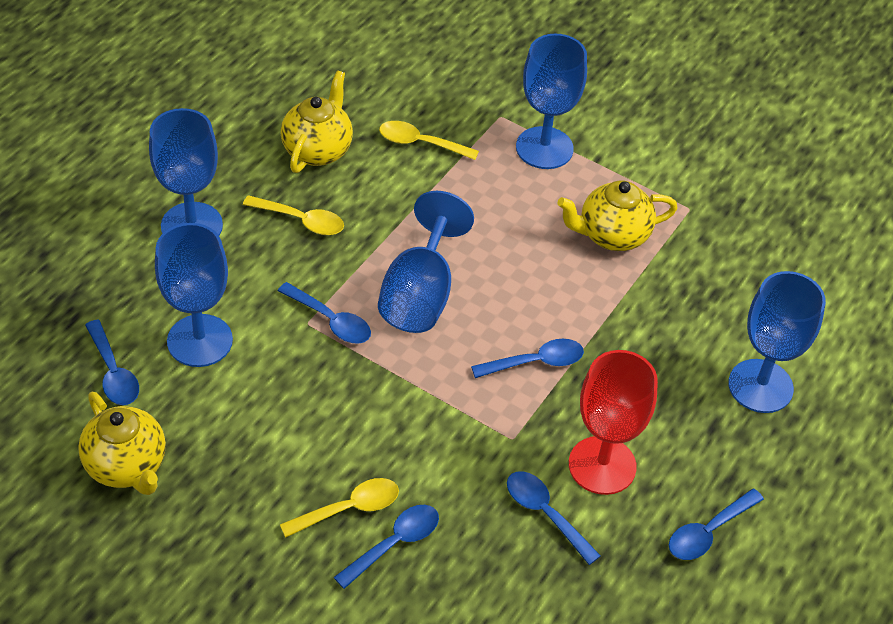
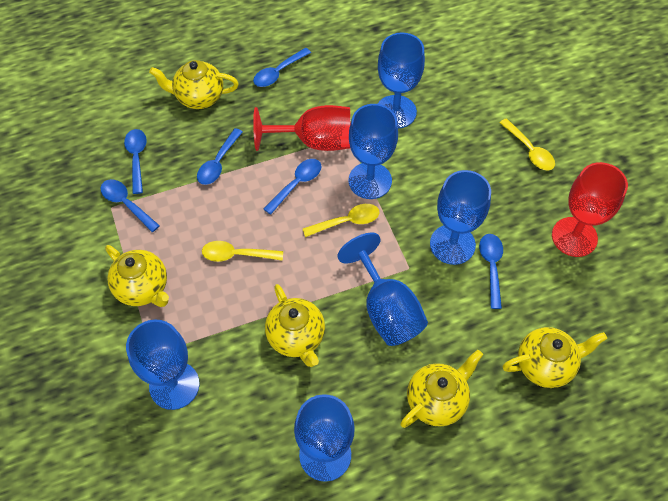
blue goblet: [149,108,223,236] [155,223,233,367] [378,191,474,333] [516,34,587,169] [728,271,826,413] = 5 -> [126,319,200,410] [294,394,355,482] [338,232,428,346] [349,104,398,199] [378,32,425,129] [430,170,491,265] = 6
red goblet: [569,350,658,495] = 1 -> [253,105,350,151] [552,162,628,257] = 2
yellow teapot: [78,392,166,495] [281,70,353,173] [557,181,677,251] = 3 -> [105,245,169,307] [149,60,239,109] [265,284,325,367] [400,350,483,428] [502,327,607,388] = 5

